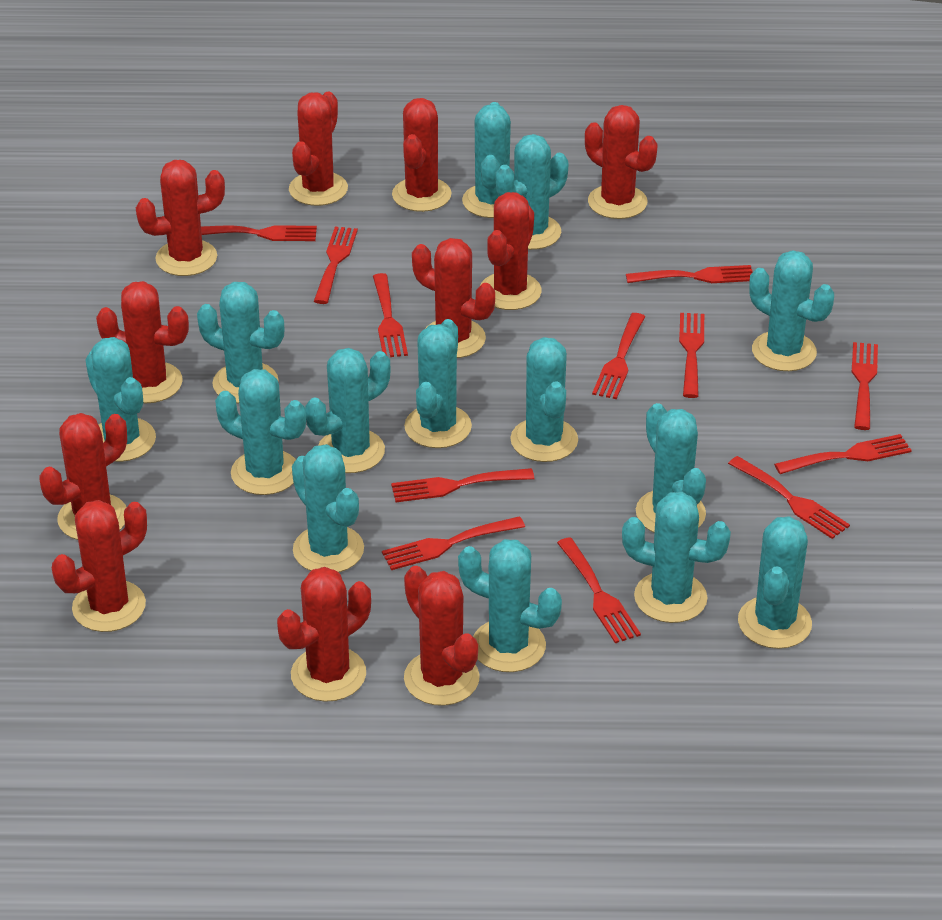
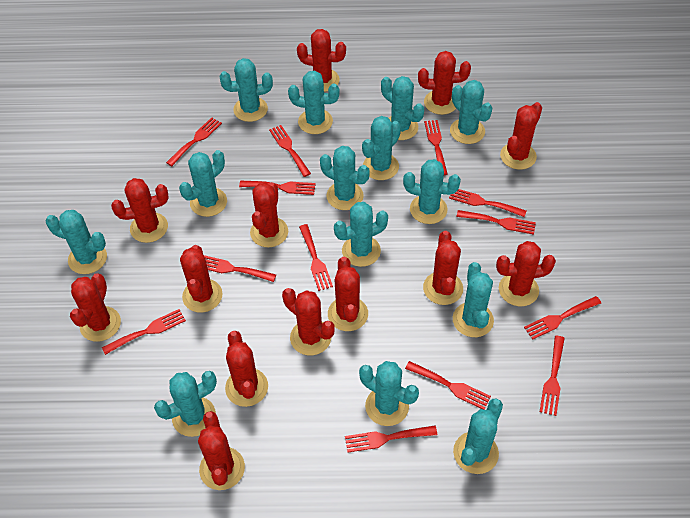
red cactus: [40,413,127,540] [52,500,147,632] [96,281,189,403] [136,160,225,276] [277,567,371,702] [289,92,348,206] [392,98,452,212] [404,566,480,706] [412,238,495,358] [479,192,542,310] [585,105,658,219] = 11 -> [70,273,121,342] [111,178,169,243] [180,245,223,313] [198,411,245,490] [225,331,268,407] [250,182,288,247] [282,288,335,355] [297,29,346,92] [328,257,368,331] [418,51,471,115] [423,231,463,305] [496,241,556,306] [500,102,542,170] = 13
red fork: [201,225,317,241] [314,226,358,304] [373,273,408,357] [382,516,525,570] [391,468,534,502] [557,537,641,643] [592,313,645,399] [626,265,753,283] [679,313,704,398] [728,456,850,539] [774,434,912,474] [852,342,878,430] = 12 -> [102,309,186,355] [166,117,222,166] [204,255,276,282] [239,181,316,195] [269,125,311,177] [299,224,333,291] [345,426,437,453] [405,361,491,410] [424,120,448,175] [449,189,526,217] [457,210,536,234] [524,296,601,339] [540,336,565,416] = 13

